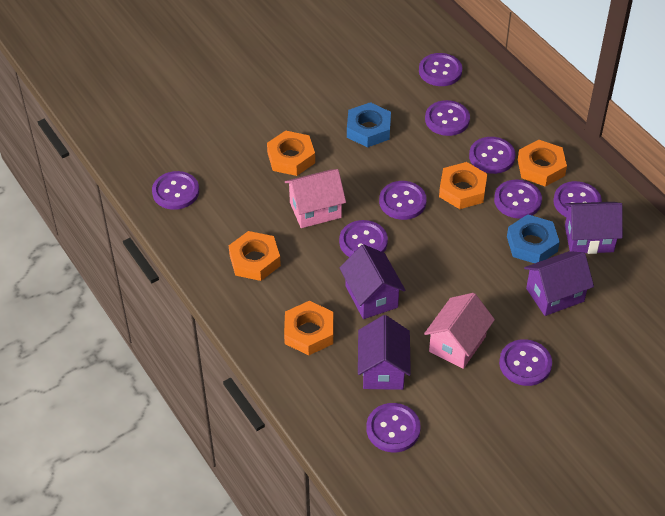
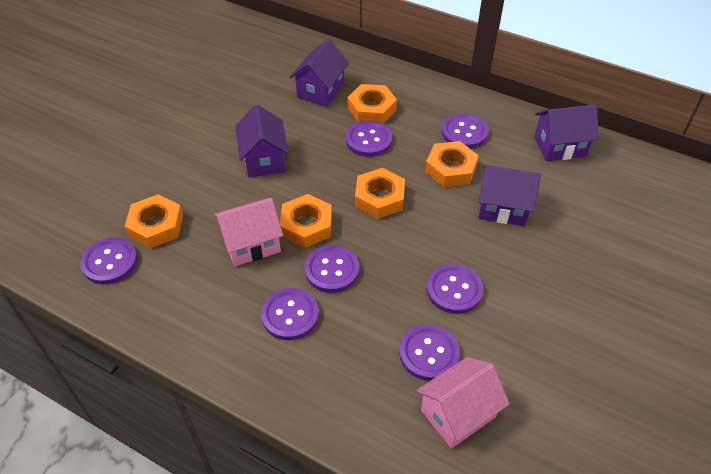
blue nut: [347,102,391,148] [507,214,560,263] = 2 -> none = 0
purple button: [152,171,199,210] [339,220,388,257] [366,403,421,452] [379,181,427,220] [419,53,462,86] [425,100,470,136] [469,137,516,174] [494,180,542,218] [499,339,552,386] [553,181,602,217] = 10 -> [80,237,138,284] [261,288,319,340] [305,245,359,293] [346,121,392,157] [399,325,460,381] [427,264,483,314] [442,113,488,149] = 7

